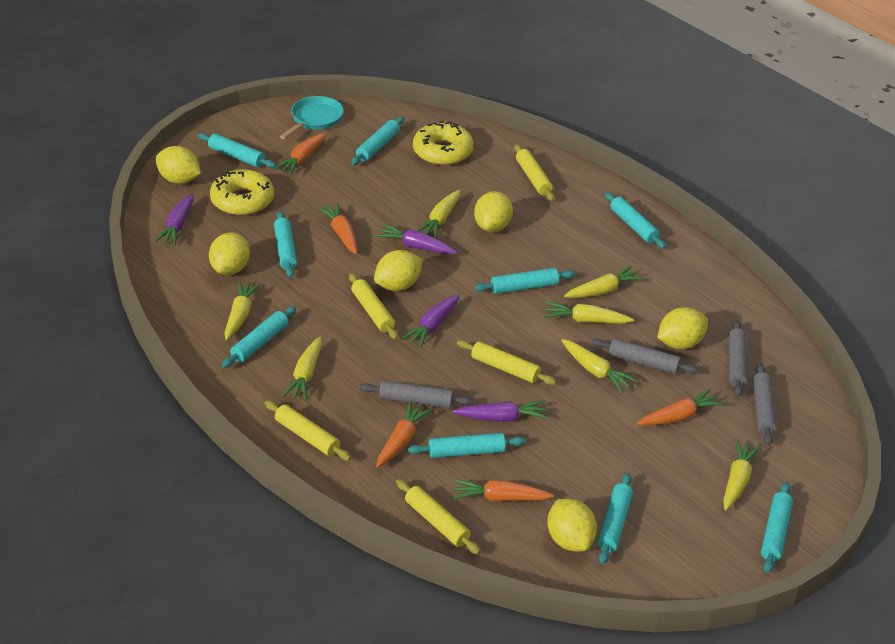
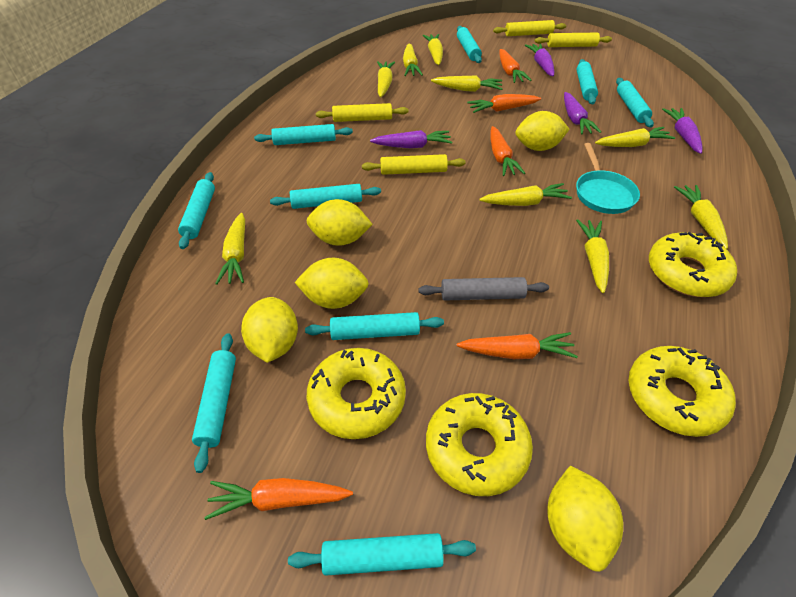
grey rolling pin: [360,380,473,408] [591,338,699,374] [728,320,748,397] [753,363,777,445] = 4 -> [419,277,549,301] = 1
yellow carrot: [224,280,261,340] [282,337,322,401] [417,190,460,238] [544,302,634,323] [561,339,638,393] [564,265,644,298] [723,439,761,510] = 7 -> [215,213,245,285] [377,61,395,97] [403,43,423,76] [423,34,443,65] [431,76,503,92] [479,183,572,206] [576,219,609,293] [595,127,675,147] [674,185,728,249] = 9
yellow donut: [210,169,274,215] [413,120,474,165] = 2 -> [307,348,406,439] [426,393,533,496] [629,346,736,437] [649,232,737,297] = 4
yellow lemon: [156,146,201,184] [209,232,250,275] [374,250,423,291] [474,191,513,232] [547,499,597,552] [657,307,708,349] = 6 -> [241,297,298,363] [295,258,369,309] [307,199,373,246] [516,111,570,151] [547,466,623,572] = 5
yellow rolling pin: [265,400,351,461] [349,273,398,340] [396,479,481,554] [457,340,556,385] [514,144,555,201] = 5 -> [316,103,409,122] [362,154,466,175] [493,20,566,36] [535,33,612,47] = 4

